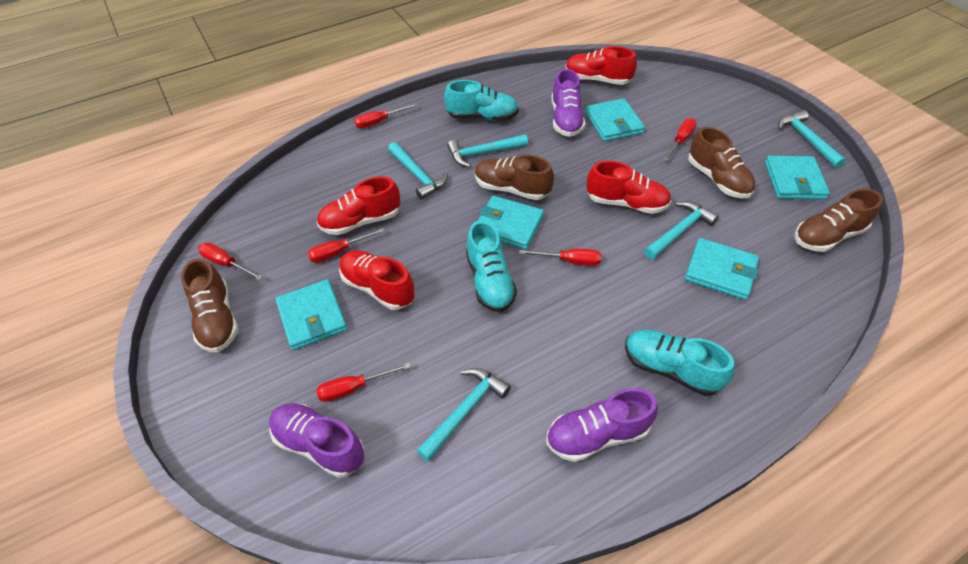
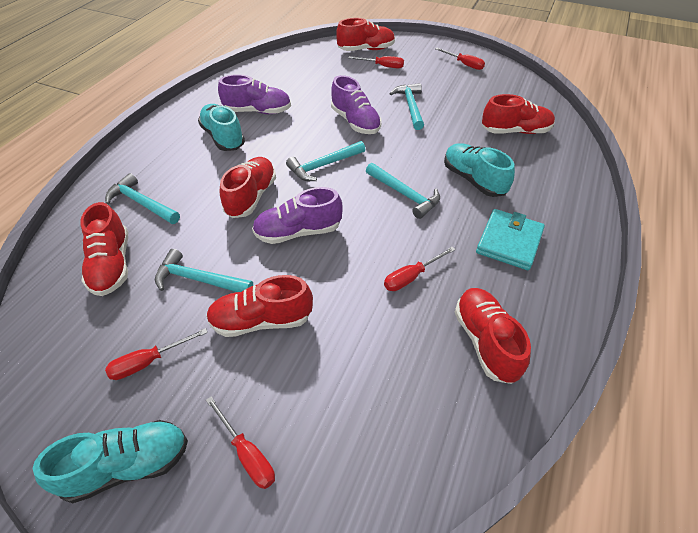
brown shoe: [181,258,239,352] [475,155,554,200] [688,127,755,199] [795,188,883,252] = 4 -> none = 0
red screwdriver: [198,242,263,280] [308,228,385,263] [316,363,411,402] [354,103,418,128] [519,249,601,266] [663,118,697,161] = 6 -> [105,328,208,380] [206,396,275,489] [348,56,404,68] [384,247,456,291] [435,48,485,70] = 5
red shoe: [317,176,400,235] [339,250,415,310] [565,46,637,85] [587,161,671,214] = 4 -> [80,202,128,296] [206,275,313,337] [220,157,276,218] [336,18,395,51] [455,288,531,384] [482,94,555,134] = 6
turquoise wallet: [275,279,347,350] [478,196,544,250] [585,98,645,142] [685,238,759,300] [765,156,830,200] = 5 -> [476,209,545,270] = 1

